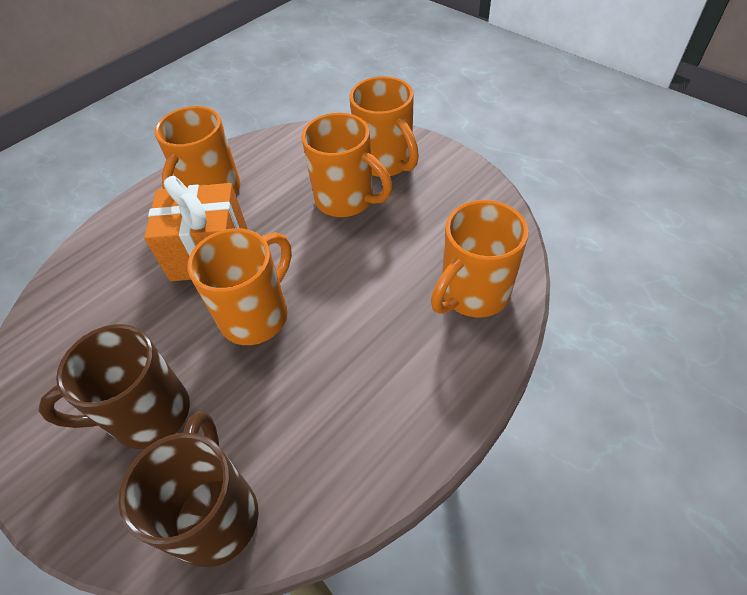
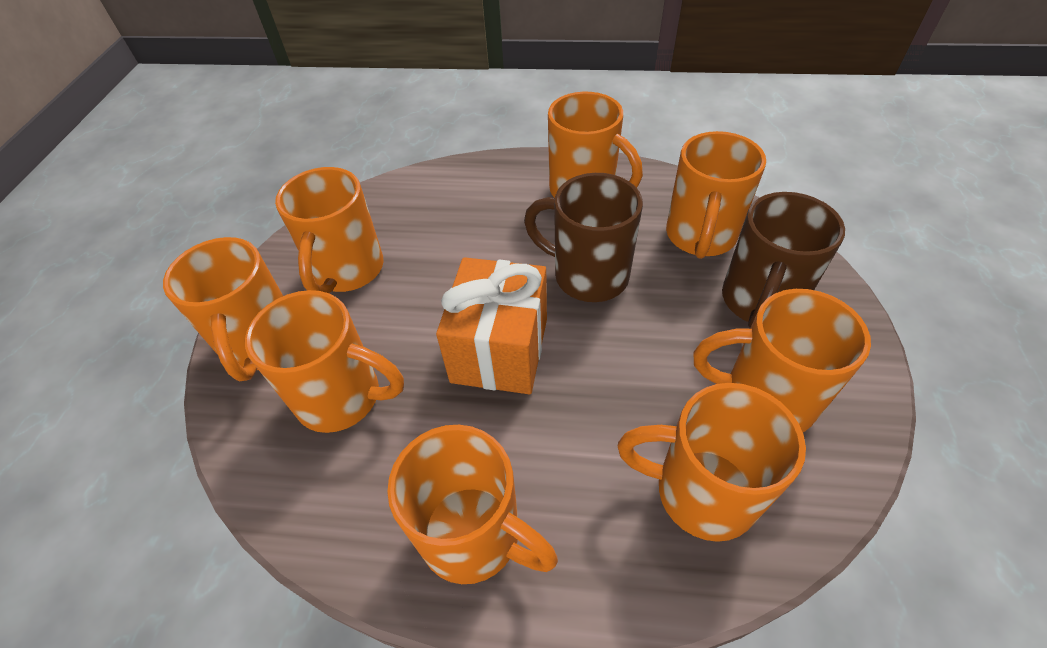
orange mug: [155,106,241,194] [187,228,292,345] [301,113,392,217] [349,76,419,177] [431,200,529,318] = 5 -> [163,237,283,381] [245,290,404,433] [275,167,384,293] [387,425,558,584] [548,92,643,198] [618,383,806,542] [666,131,766,259] [694,289,871,432] = 8

